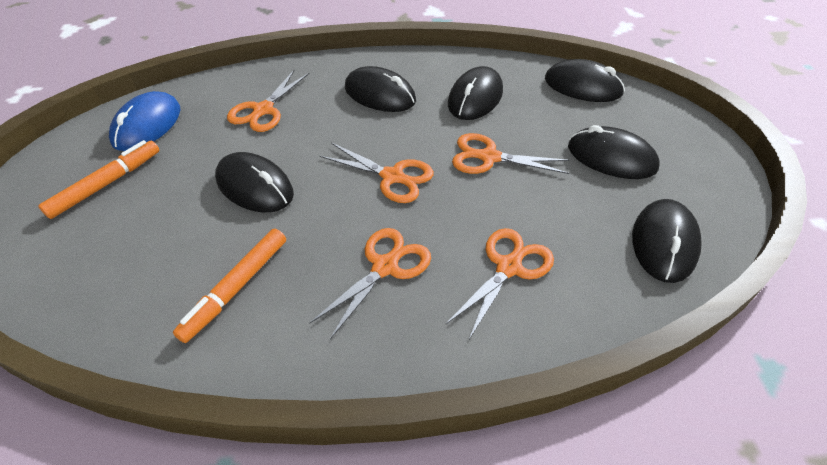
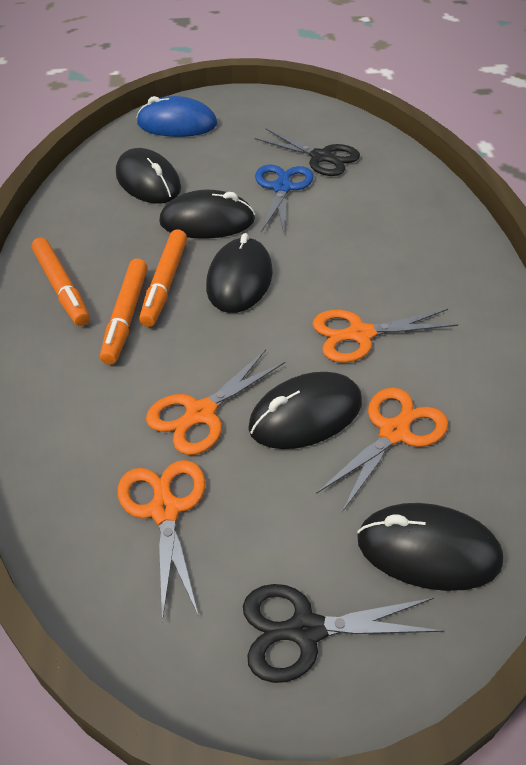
black mouse: [215,152,294,212] [345,66,416,112] [448,66,503,120] [545,59,625,102] [568,125,660,179] [632,199,702,283] = 6 -> [116,148,181,204] [159,190,255,239] [206,233,273,313] [248,372,362,449] [357,503,504,591] = 5
black scissors: none = 0 -> [243,584,444,683] [255,129,360,176] = 2
blue scissors: none = 0 -> [255,165,313,233] = 1
orange marker: [38,140,159,219] [173,229,286,343] = 2 -> [31,238,90,326] [100,259,148,365] [139,229,187,327] = 3
orange scissors: [227,70,310,132] [309,228,431,339] [319,142,434,203] [445,228,554,339] [452,133,570,174] = 5 -> [118,460,205,623] [146,350,286,455] [312,309,458,363] [316,387,448,512] = 4

